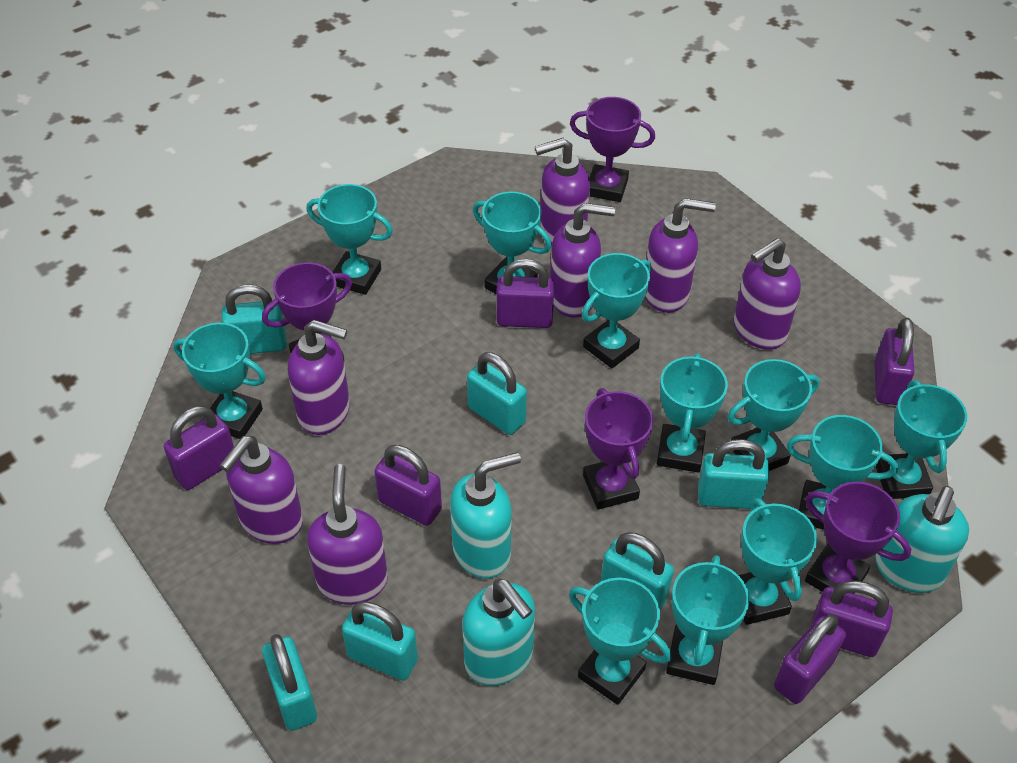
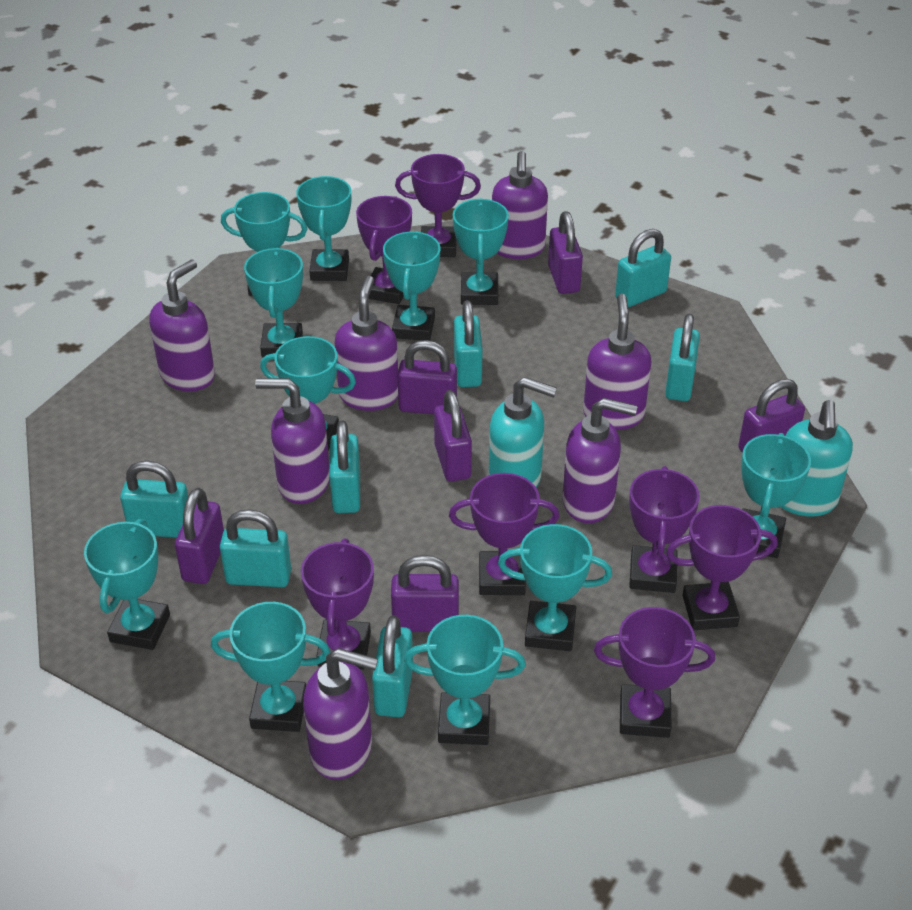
purple trophy: [262,262,352,359] [570,97,655,202] [583,388,654,510] [805,481,911,594] = 4 -> [301,538,374,669] [356,196,412,304] [395,154,481,257] [449,473,559,595] [594,607,715,738] [629,466,700,593] [666,505,777,630] = 7
turquoise padlock: [222,284,287,354] [262,634,317,731] [342,601,418,681] [467,352,527,435] [601,532,674,610] [698,439,769,509] = 6 -> [120,461,188,538] [220,509,291,587] [329,420,360,513] [372,615,413,717] [454,300,483,387] [615,229,671,307] [665,313,700,401] = 7
turquoise soap dispenser: [450,452,521,579] [463,578,535,686] [875,486,969,593] = 3 -> [489,377,557,488] [781,400,853,517] = 2

